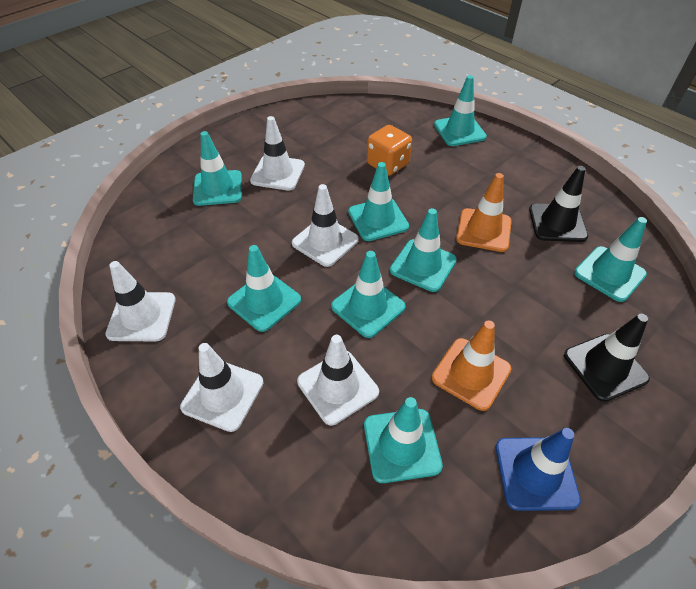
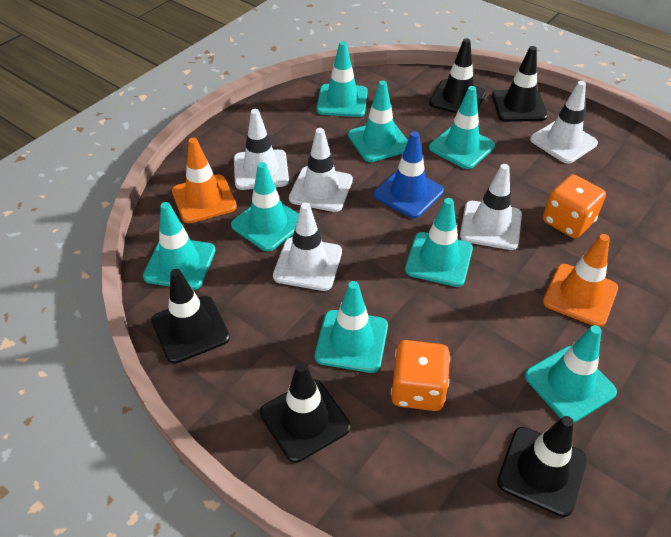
black traffic cone: [529,166,588,242] [564,314,650,402] = 2 -> [151,269,230,364] [260,362,350,463] [429,38,486,114] [492,46,548,122] [497,416,587,517] = 5
orange dice: [367,125,412,176] = 1 -> [391,340,450,411] [543,174,606,238] = 2

